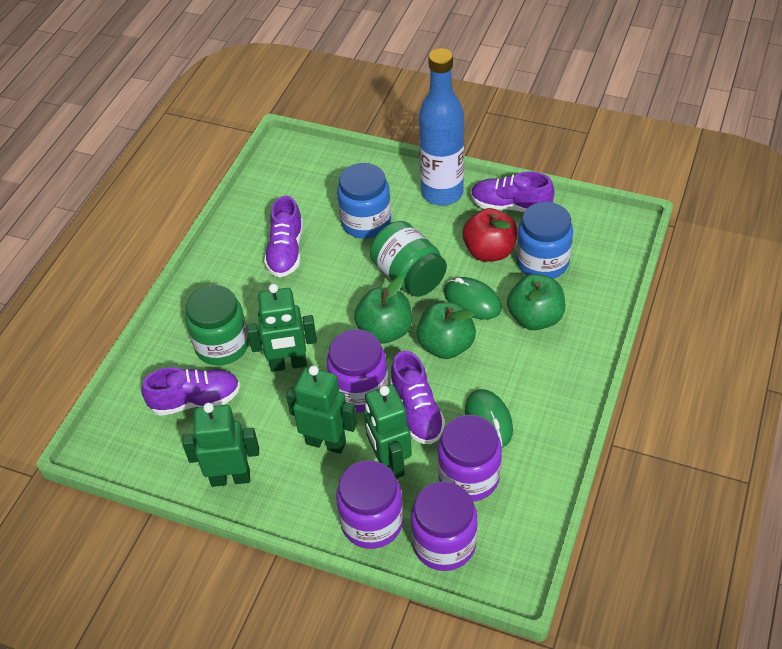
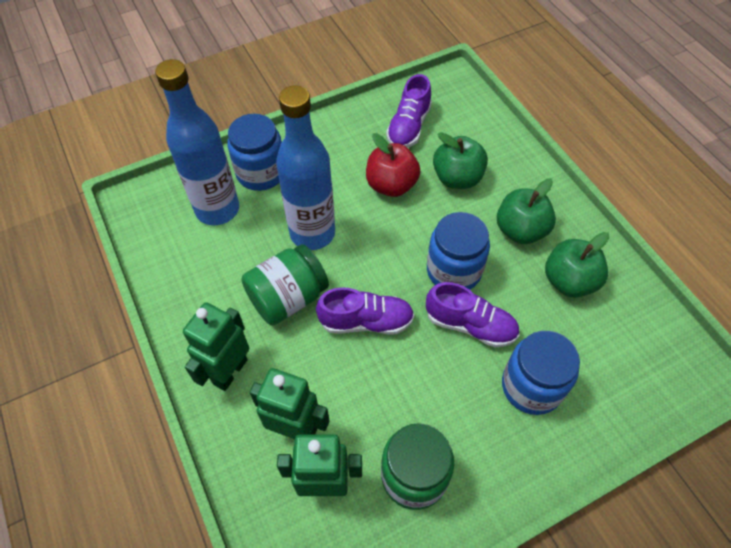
blue bottle: [419,48,464,205] = 1 -> [155,59,239,225] [276,85,335,250] = 2
blue jar: [337,163,391,239] [516,202,573,279] = 2 -> [227,114,282,191] [427,212,490,290] [502,331,580,415] = 3
green mouse: [444,277,502,320] [465,389,513,448] = 2 -> none = 0
green robot: [182,403,259,487] [247,284,317,372] [286,365,357,454] [364,385,412,478] = 4 -> [183,302,249,391] [250,368,330,439] [277,434,362,496] = 3
purple jar: [327,329,388,413] [336,460,403,549] [411,481,478,571] [438,415,502,502] = 4 -> none = 0
purple shoe: [141,367,240,416] [264,196,303,277] [390,351,445,444] [471,171,554,212] = 4 -> [316,287,414,334] [386,74,432,148] [426,282,519,347] = 3

